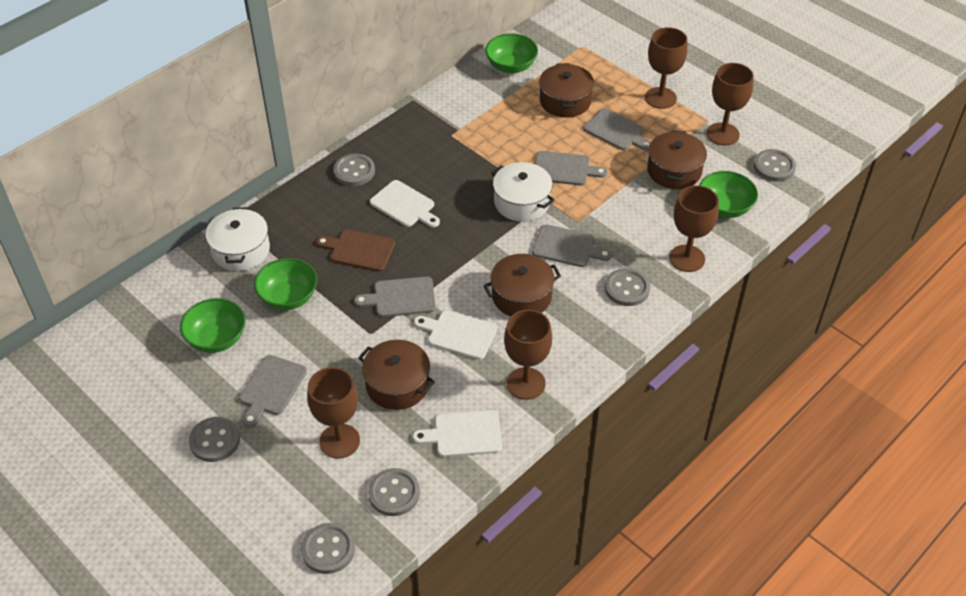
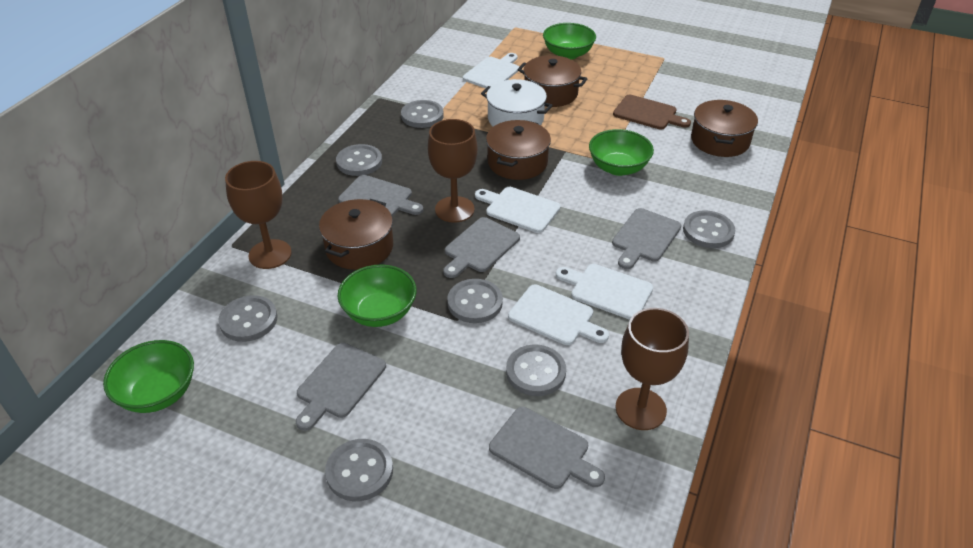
brown goblet: [307,367,360,459] [504,310,552,400] [645,27,688,109] [669,185,719,272] [707,63,754,145] = 5 -> [225,161,292,269] [428,119,478,223] [615,308,689,430] = 3
grey button: [189,417,240,462] [301,523,355,574] [333,154,375,186] [368,468,420,516] [605,268,650,306] [754,149,796,181] = 6 -> [218,295,277,342] [325,439,393,501] [336,144,382,176] [401,100,444,128] [447,279,503,323] [506,345,566,396] [683,210,735,248] = 7
white cutting board: [370,180,440,227] [413,410,502,457] [414,310,497,360] = 3 -> [463,53,519,88] [475,187,560,233] [508,284,609,345] [556,264,653,320] = 4
white pot: [206,207,270,271] [491,162,555,222] = 2 -> [481,79,553,127] = 1

